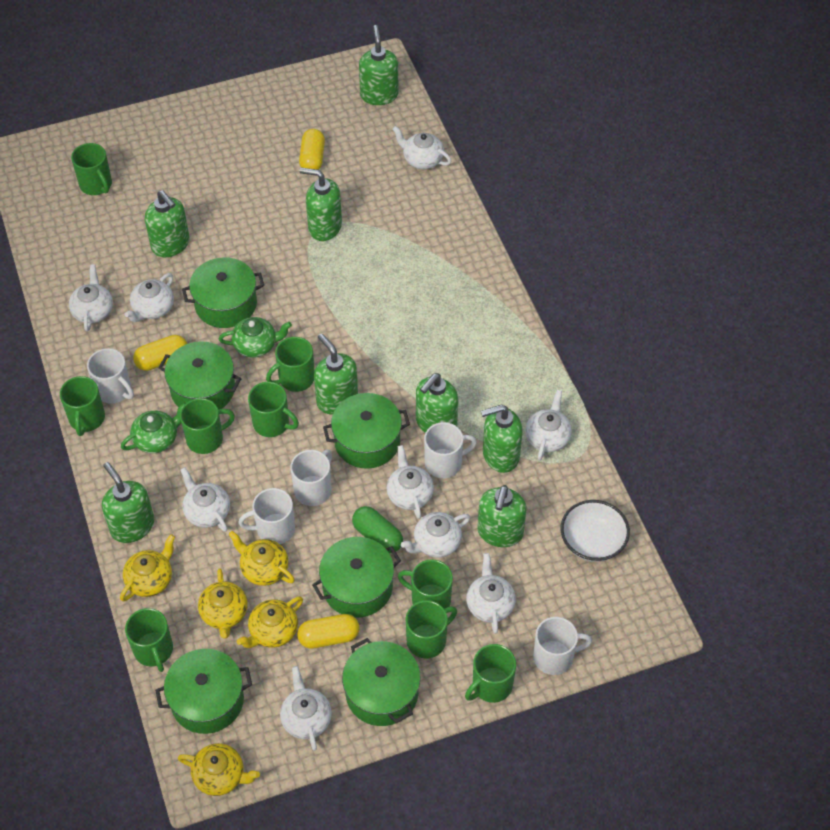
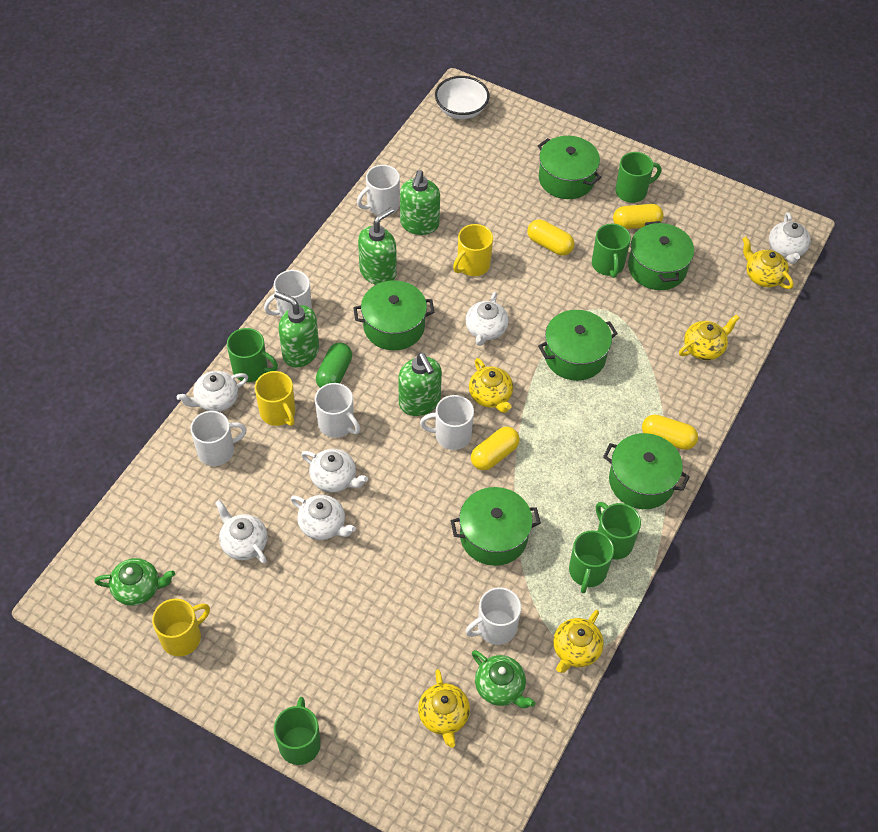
green mug: [60,376,105,436] [71,143,112,195] [125,608,173,672] [180,398,235,454] [248,382,299,437] [266,337,314,392] [398,559,453,609] [406,600,457,659] [465,644,516,703] = 9 -> [227,328,278,382] [274,697,321,765] [569,531,614,593] [592,224,631,278] [596,502,641,559] [615,152,661,203] = 6
green soap dispenser: [102,462,154,543] [145,190,190,257] [300,168,342,241] [314,334,358,415] [359,25,399,105] [416,373,458,433] [477,485,527,547] [481,404,523,473] = 8 -> [274,291,319,368] [358,207,397,285] [398,353,442,416] [400,170,440,235] = 4
white mug: [87,348,134,404] [238,488,295,544] [290,450,332,506] [424,422,477,478] [533,617,592,675] = 5 -> [190,411,247,466] [264,270,312,317] [315,383,360,438] [357,165,400,215] [420,395,474,450] [466,587,521,645] = 6
white teapot: [69,264,113,331] [125,273,174,322] [181,467,230,532] [280,666,332,751] [387,445,434,519] [392,126,452,169] [401,512,470,558] [466,553,516,634] [525,390,572,460] = 9 -> [177,371,248,412] [215,500,268,564] [290,495,356,540] [301,449,368,492] [466,292,509,346] [769,212,811,264] = 6
yellow capsule: [133,335,187,371] [297,614,359,649] [299,129,325,170] = 3 -> [471,427,520,471] [527,219,575,256] [613,204,664,229] [642,414,698,450] = 4
yellow mug: none = 0 -> [152,599,210,657] [255,371,295,426] [453,224,493,276] = 3

